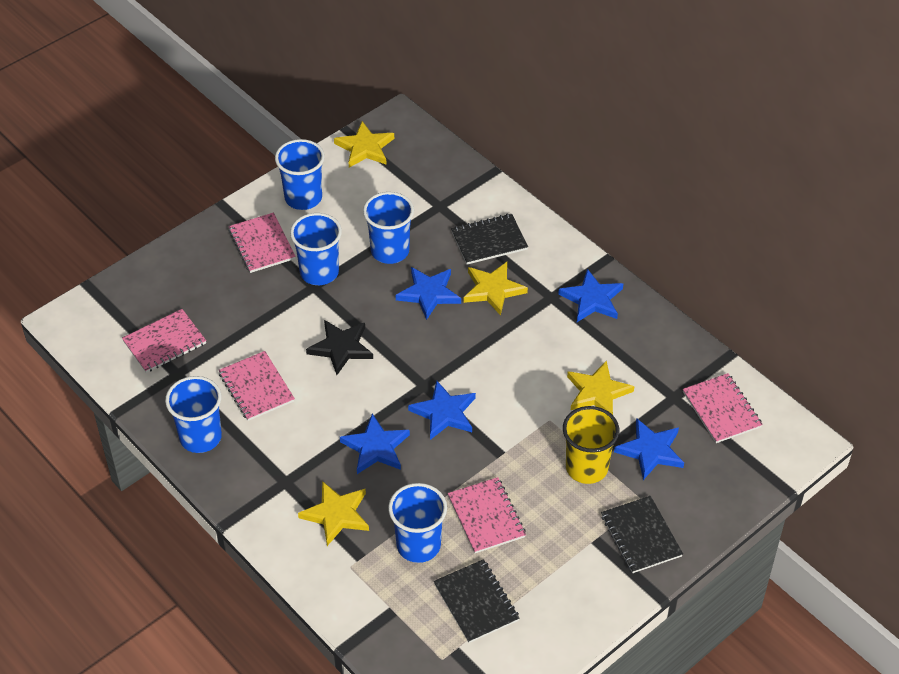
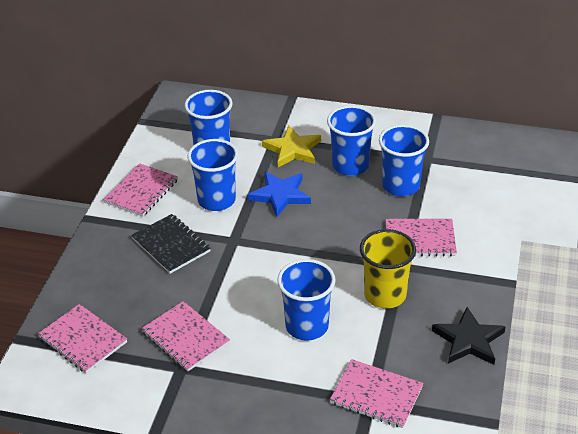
black notebook: [434,559,520,643] [451,214,528,264] [601,496,683,573] = 3 -> [131,214,211,274] = 1
blue star: [340,414,410,474] [395,267,461,320] [408,380,476,440] [558,269,623,322] [614,418,684,480] = 5 -> [248,171,311,217] = 1
yellow star: [298,481,369,546] [334,121,394,168] [463,262,528,316] [567,361,635,415] = 4 -> [262,126,321,167] = 1

